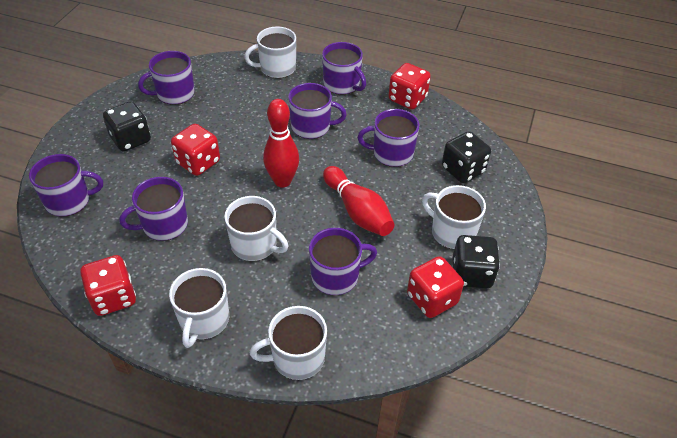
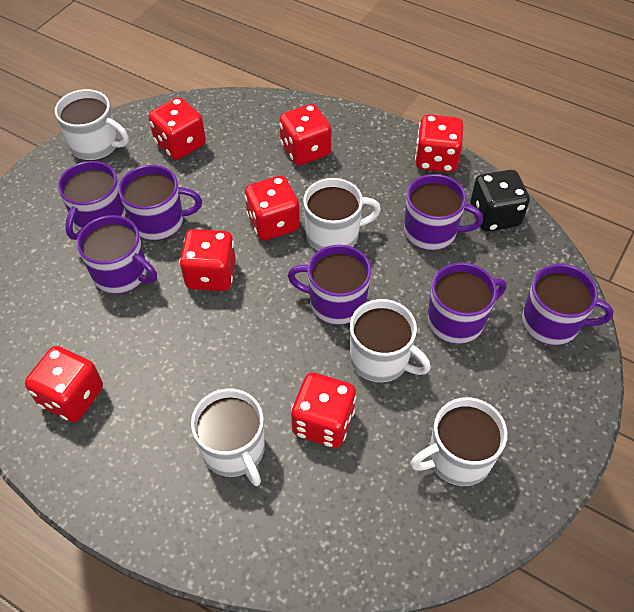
black dice: [103,101,151,152] [442,131,491,183] [453,235,500,289] = 3 -> [470,170,530,231] = 1
red bowling pin: [263,99,299,187] [323,166,394,236] = 2 -> none = 0
red dice: [80,255,136,316] [171,124,220,176] [389,63,431,109] [407,256,464,318] = 4 -> [25,346,103,422] [149,97,206,160] [179,229,236,291] [244,176,300,241] [279,104,332,165] [291,373,356,448] [415,114,463,172] = 7

